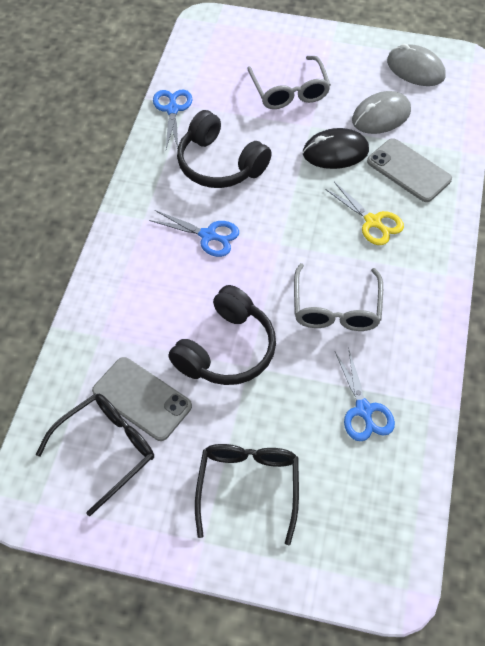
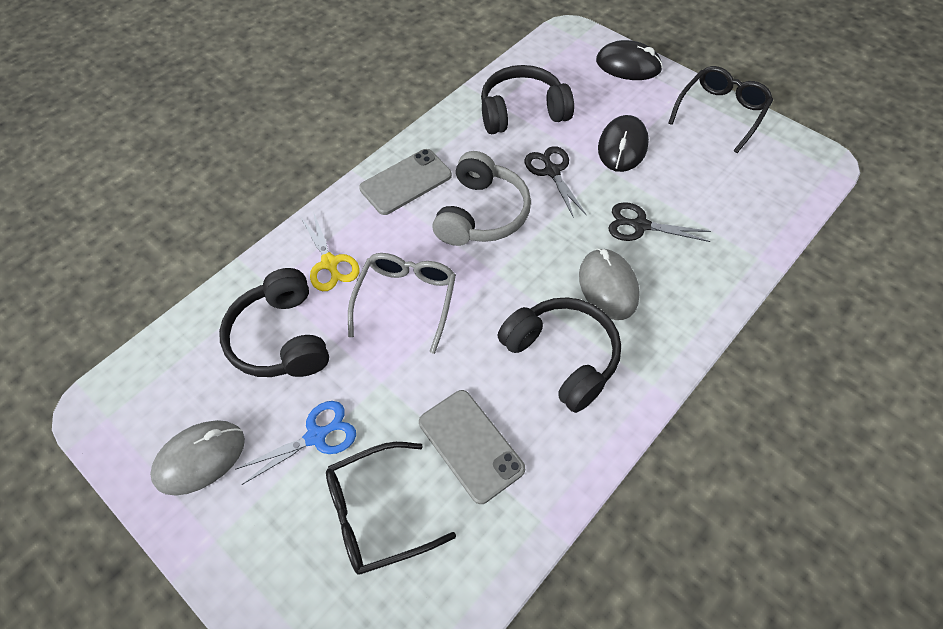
black headphones: [168,285,276,385] [177,110,272,188] = 2 -> [219,268,329,377] [481,65,574,134] [498,297,621,413] = 3
black mouse: [303,128,369,169] = 1 -> [596,40,663,80] [598,115,649,172] = 2
black scissors: none = 0 -> [525,146,586,218] [608,202,711,242] = 2
blue scissors: [149,210,239,257] [153,90,193,149] [335,347,395,441] = 3 -> [235,401,356,485] = 1
grey glasses: [247,56,331,109] [294,263,383,331] = 2 -> [348,253,456,354] = 1
grey headphones: none = 0 -> [432,151,531,246] = 1

